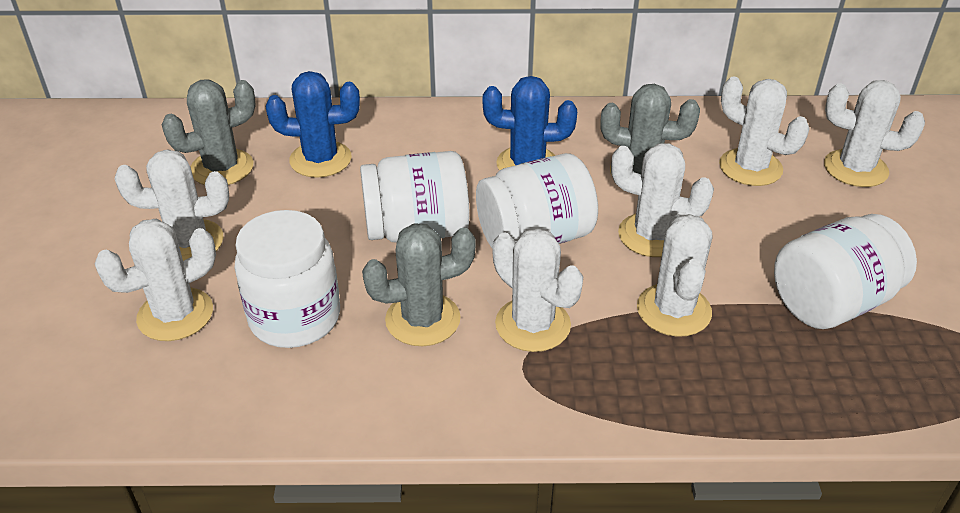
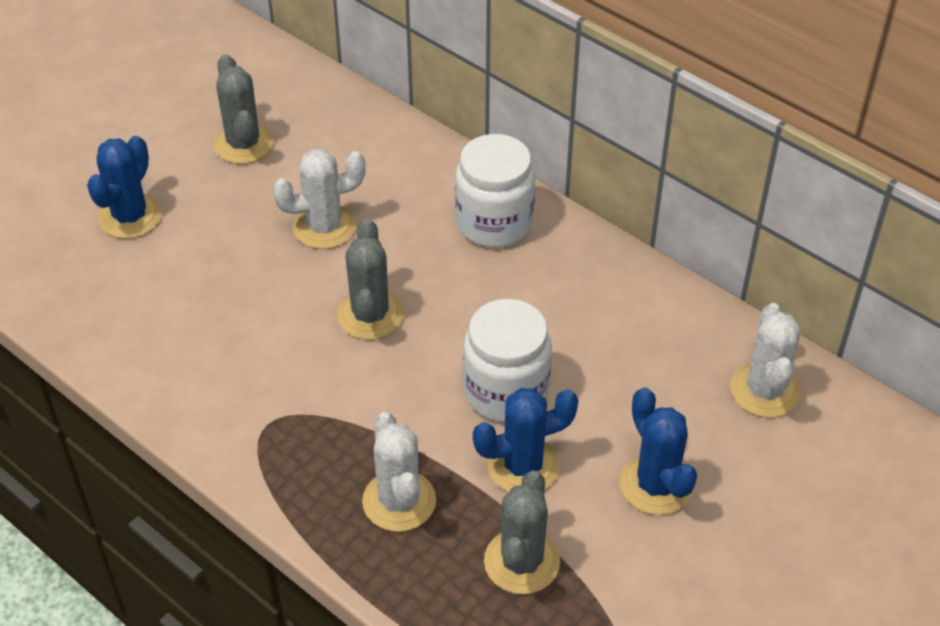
blue cactus: [266,71,360,178] [483,76,577,171] = 2 -> [87,136,162,239] [473,388,578,493] [620,388,697,515] = 3
white cactus: [95,219,216,341] [114,149,229,261] [493,228,583,352] [611,143,714,257] [637,212,712,337] [719,77,809,186] [824,80,925,187] = 7 -> [273,149,366,249] [362,412,436,532] [730,303,801,418] = 3
white jar: [235,210,340,348] [360,151,470,243] [476,153,598,249] [774,214,917,329] = 4 -> [455,134,535,248] [463,299,552,422] = 2

